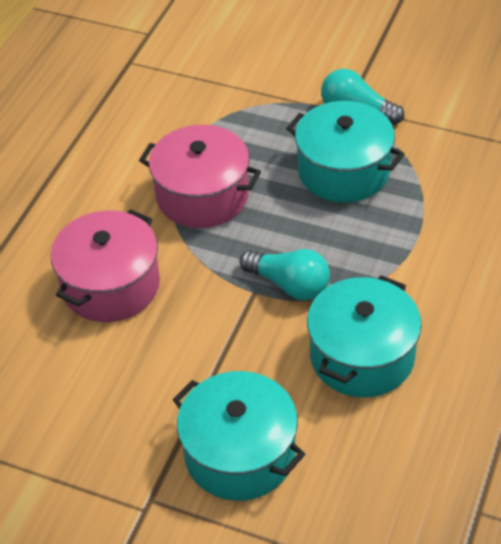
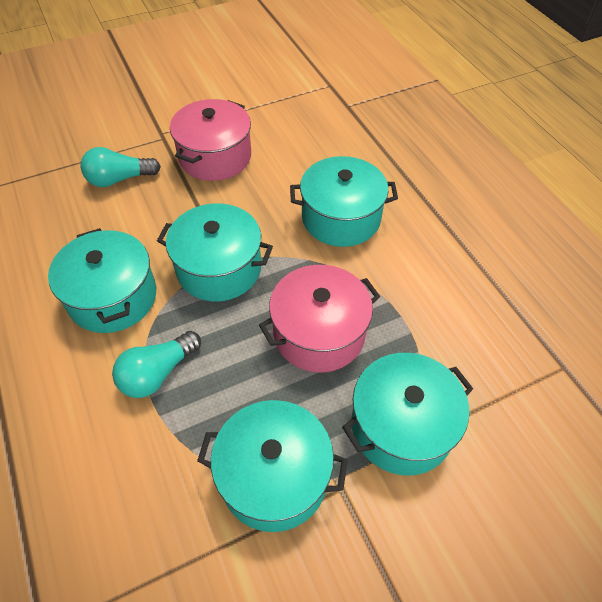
turquoise pot: [173,371,305,501] [286,101,404,203] [307,275,422,397] = 3 -> [48,228,156,333] [157,203,273,302] [197,400,348,532] [290,156,398,247] [342,353,473,475] = 5

